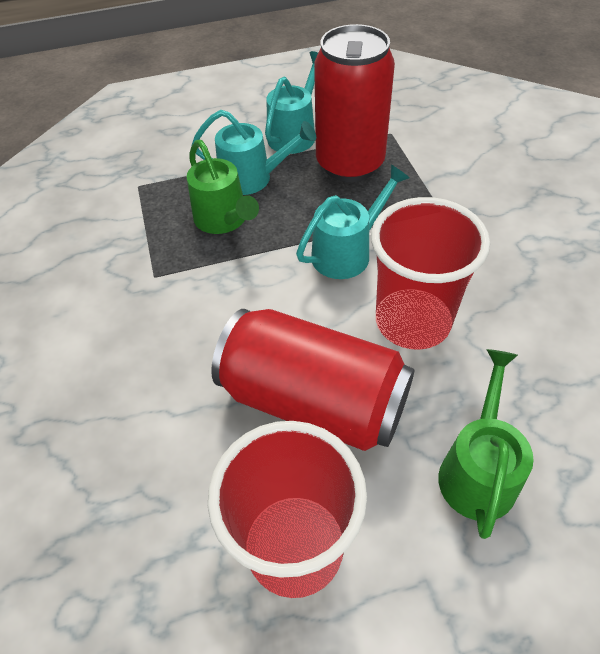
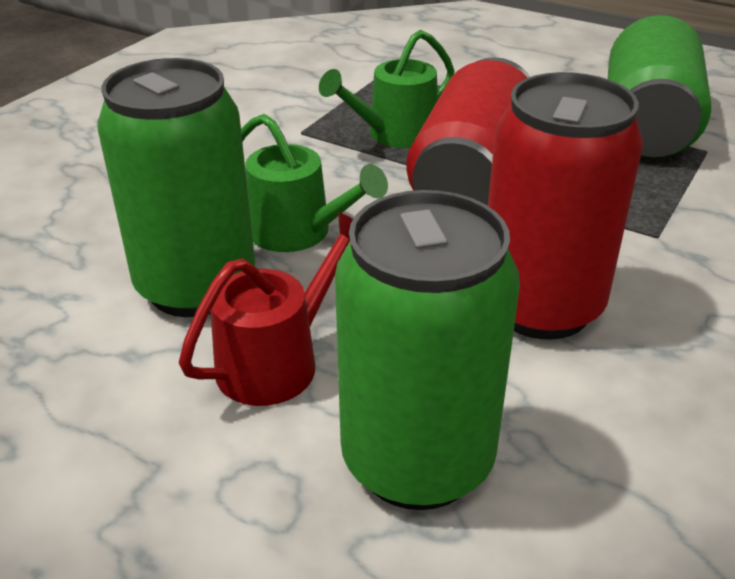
green can: none = 0 -> [98,58,255,317] [335,190,520,510] [608,14,711,158] = 3
red cup: [208,421,367,598] [371,197,490,350] = 2 -> none = 0
red watering can: none = 0 -> [179,212,353,406] = 1
turquoise watering can: [191,110,316,195] [265,51,318,154] [296,165,409,279] = 3 -> none = 0

